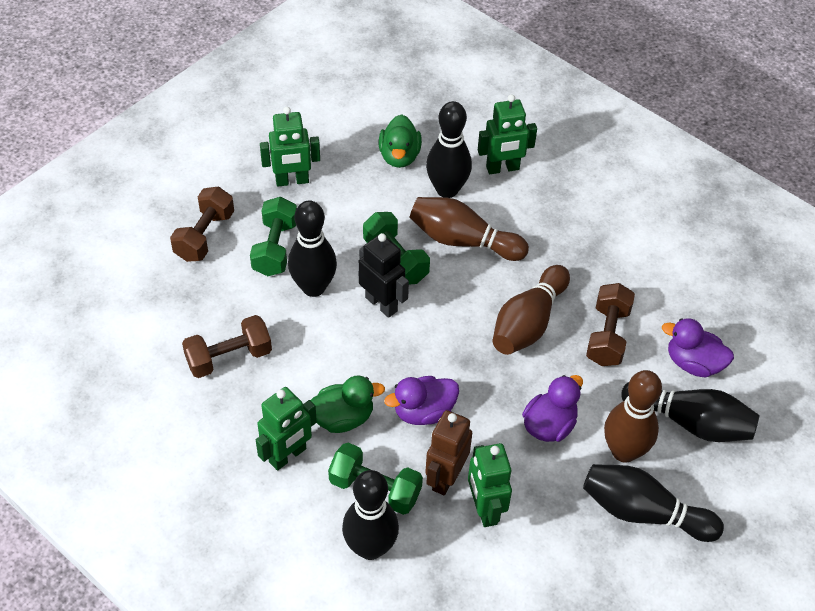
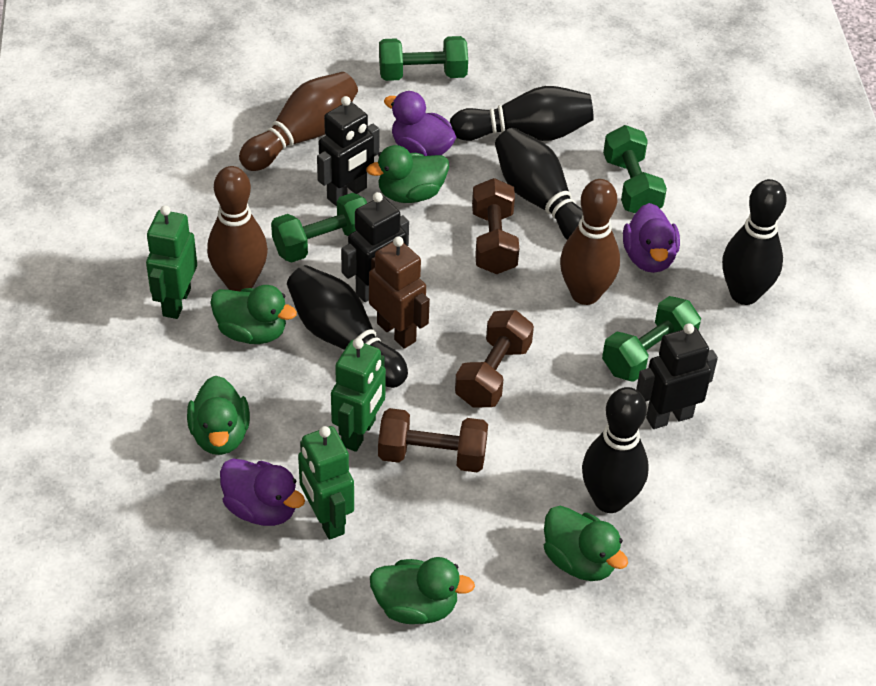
black robot: [358,233,409,318] = 1 -> [317,96,380,206] [341,192,409,302] [636,323,718,429] = 3
green duck: [310,376,385,433] [379,114,422,168] = 2 -> [187,375,250,455] [210,285,297,344] [366,145,449,203] [370,557,475,624] [544,506,628,581] = 5
green dumbbell: [250,197,297,276] [328,443,423,515] [363,212,430,285] = 3 -> [271,193,367,263] [379,36,468,81] [602,296,701,382] [603,125,667,213] = 4
green robot: [256,387,317,471] [260,107,320,187] [468,443,512,527] [478,94,537,174] = 4 -> [146,205,197,319] [298,426,354,540] [331,338,386,452] = 3

